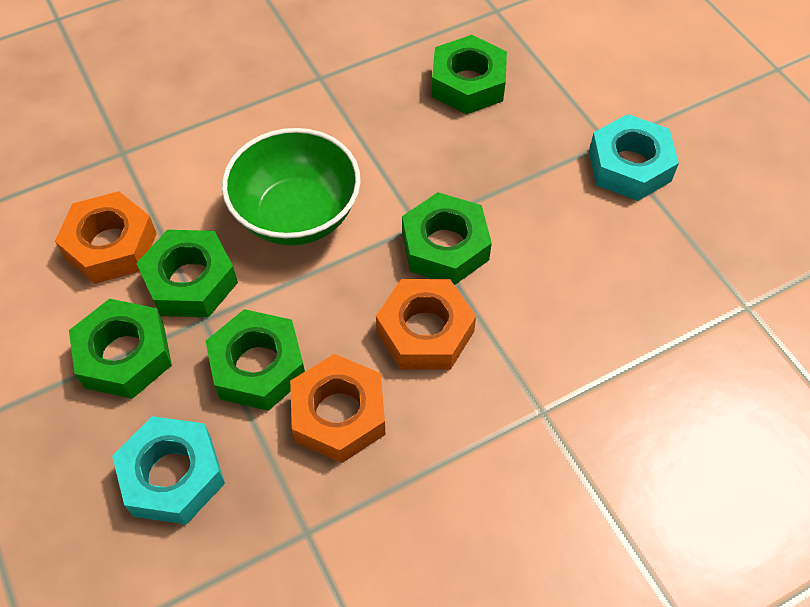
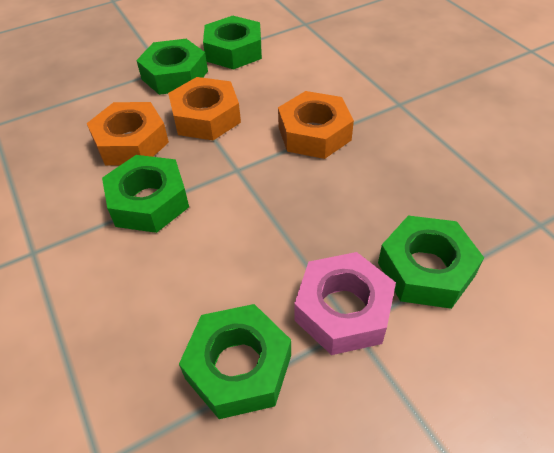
green bowl: [222,128,361,246] = 1 -> none = 0
pink nut: none = 0 -> [294,252,396,355] = 1
turquoise nut: [112,416,225,525] [589,114,679,201] = 2 -> none = 0

